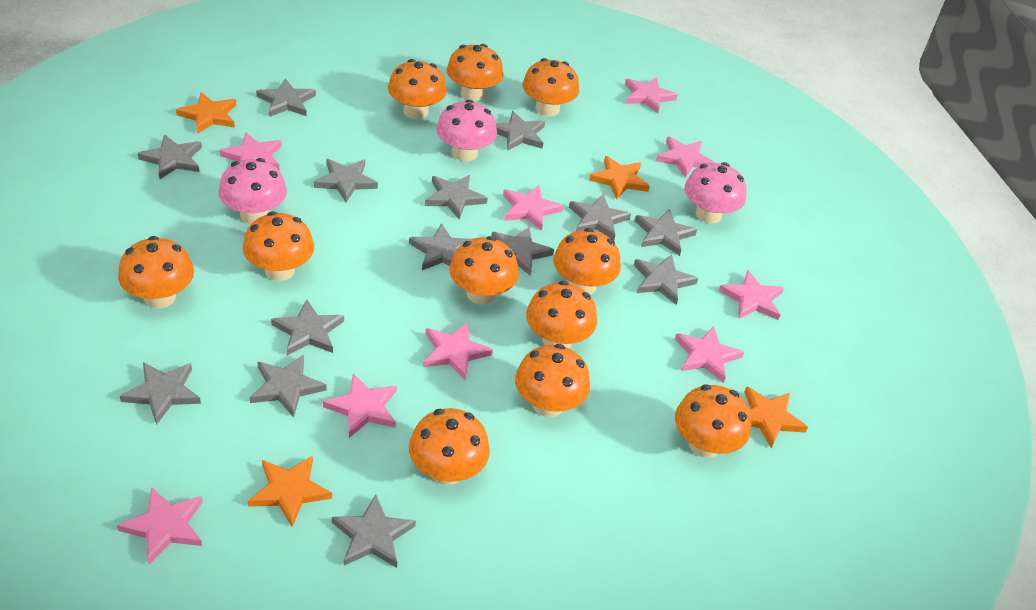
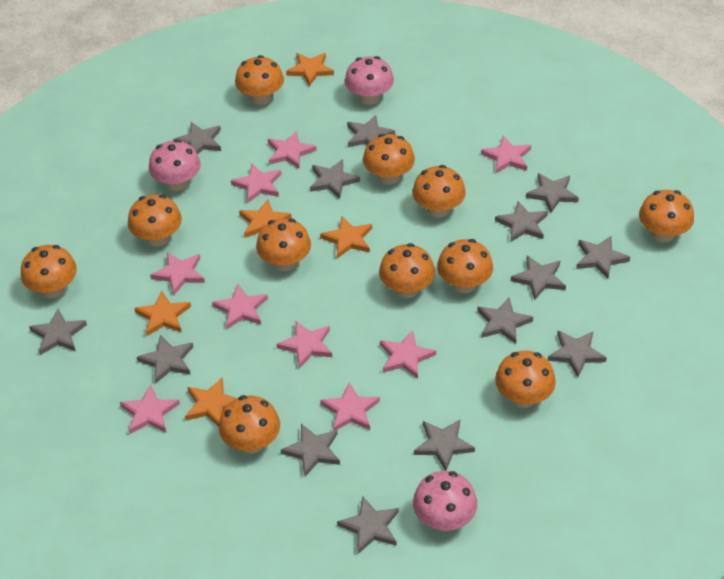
orange star: [176,92,236,134] [248,456,332,527] [589,156,650,200] [745,386,808,448] = 4 -> [134,291,191,336] [185,378,237,427] [239,199,292,238] [286,53,334,87] [320,216,372,258] = 5

